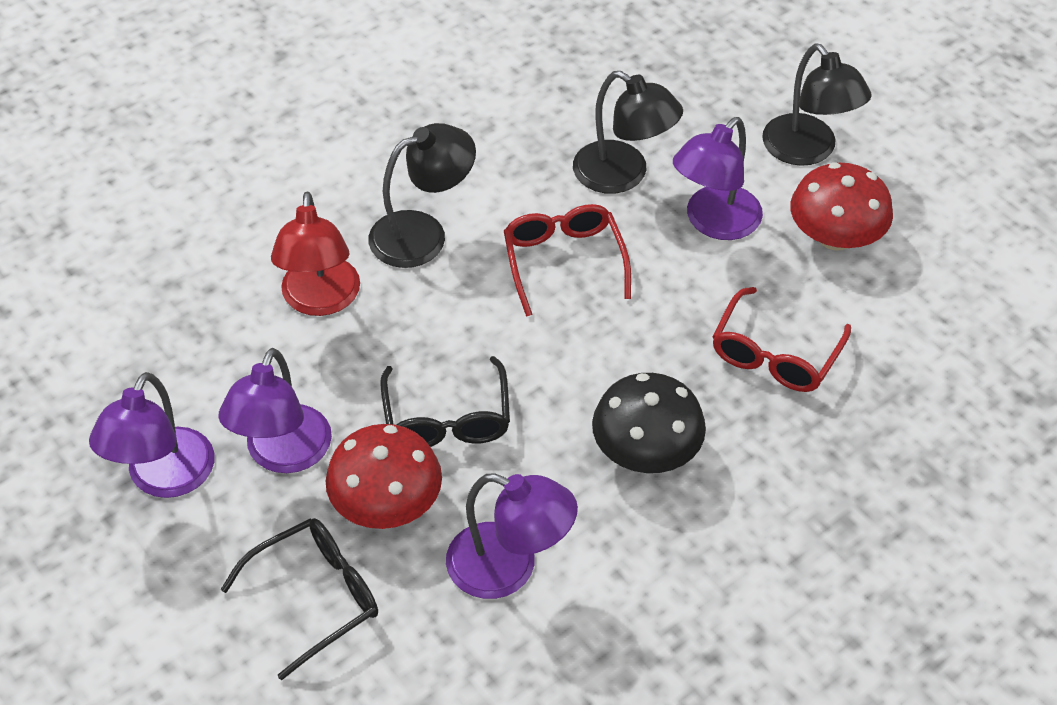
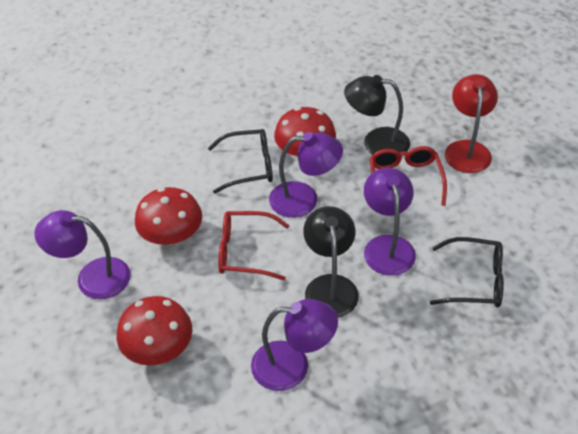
black lamp: [368,123,476,268] [573,71,683,194] [762,43,872,166] = 3 -> [303,206,359,318] [344,75,410,155] = 2
black mushroom: [592,373,706,473] = 1 -> none = 0
red mushroom: [326,424,442,529] [790,162,893,251] = 2 -> [117,296,192,365] [135,187,202,245] [274,107,336,158] = 3

